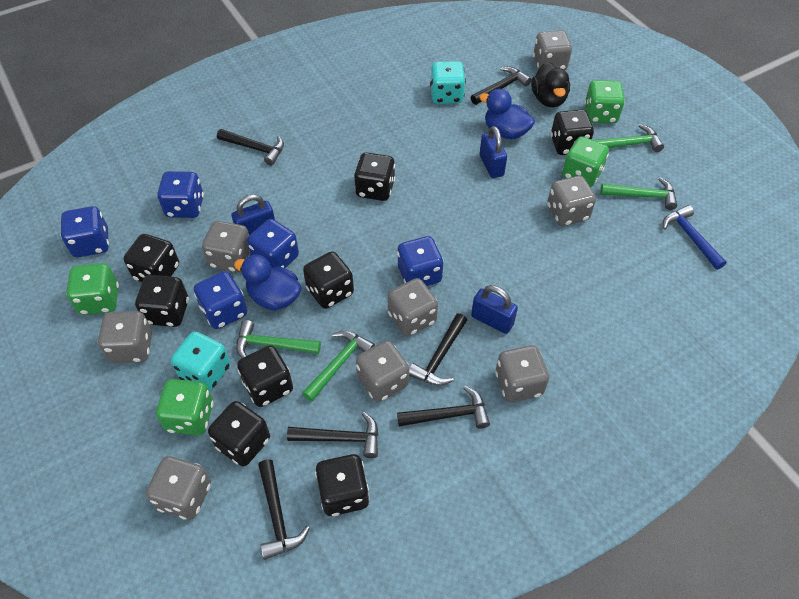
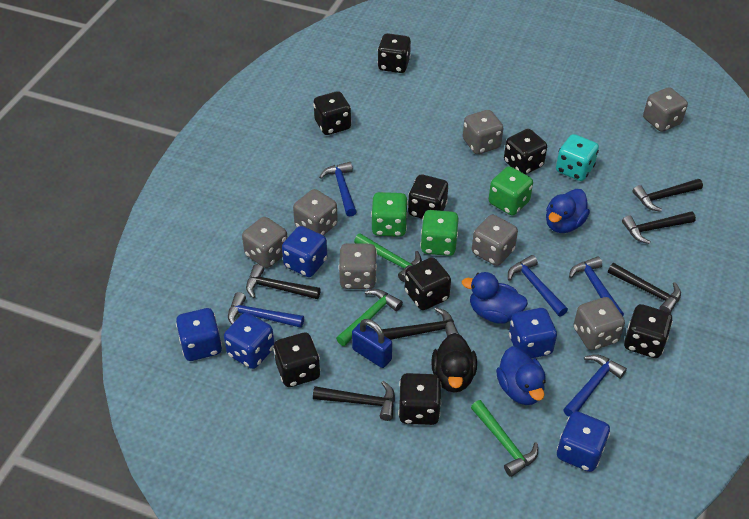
blue duck: [234,254,301,311] [479,89,535,139] = 2 -> [462,272,528,324] [496,346,546,405] [546,189,590,233] = 3
blue hammer: [663,205,726,270] = 1 -> [228,292,304,328] [319,162,357,217] [508,255,568,316] [563,354,627,417] [569,257,624,316] = 5
blue padlock: [232,194,275,235] [471,285,518,334] [480,126,507,178] = 3 -> [352,319,392,368] = 1
green dice: [66,263,119,315] [156,379,214,435] [562,136,609,187] [584,80,625,124] = 4 -> [371,192,408,237] [420,210,459,256] [489,166,533,215] = 3
green hammer: [236,320,321,358] [302,331,375,402] [594,124,664,152] [600,177,677,210] = 4 -> [336,289,403,346] [354,233,422,282] [471,400,538,477] = 3
grey dice: [98,311,152,363] [146,456,211,520] [202,221,250,272] [356,340,409,402] [387,278,438,336] [495,345,549,403] [533,30,572,70] [547,176,596,226] = 8 -> [242,217,288,268] [293,189,338,235] [339,243,377,289] [463,110,503,154] [472,214,518,266] [574,297,625,350] [643,87,688,132] = 7
turquoise dice: [171,331,230,391] [430,61,466,104] = 2 -> [556,134,599,181] = 1

